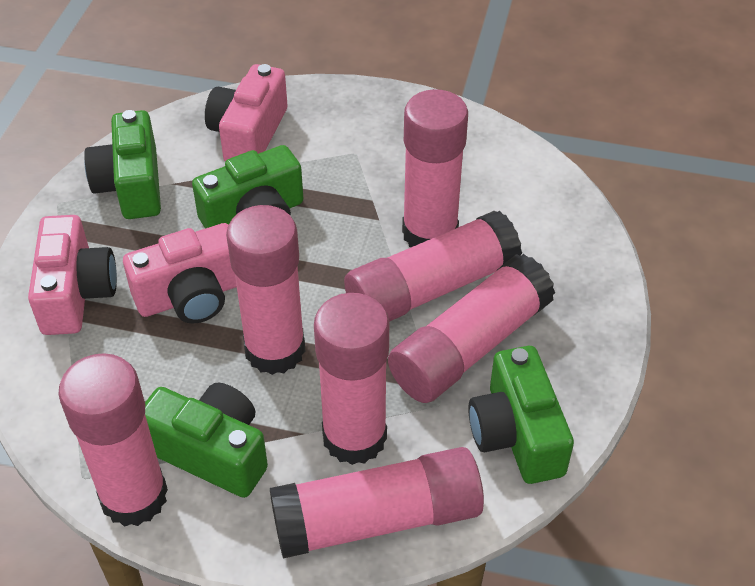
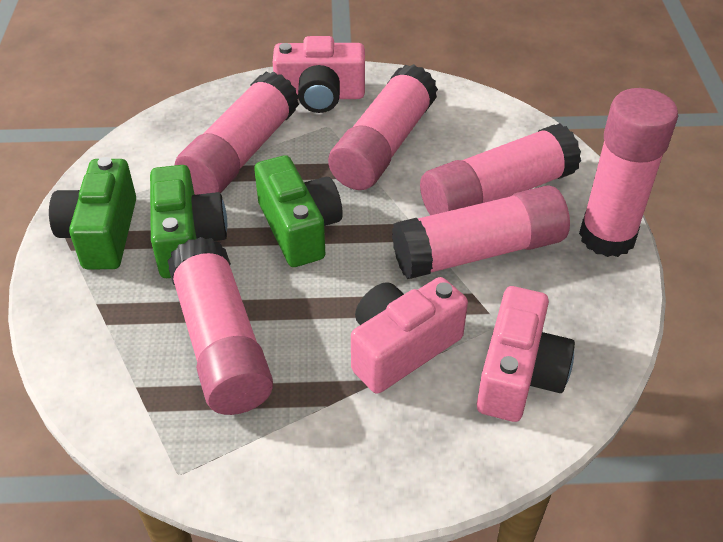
green camera: [84,110,161,219] [145,383,268,498] [192,145,304,229] [468,346,574,484] = 4 -> [49,157,136,269] [150,165,227,278] [254,155,343,267] = 3
pink glue stick: [58,353,168,527] [226,205,305,375] [270,447,484,558] [314,293,389,465] [344,211,522,322] [388,254,555,403] [402,89,468,247] = 7 -> [168,237,273,415] [175,71,299,195] [328,64,438,190] [392,185,570,279] [420,123,581,215] [579,88,678,257] = 6

